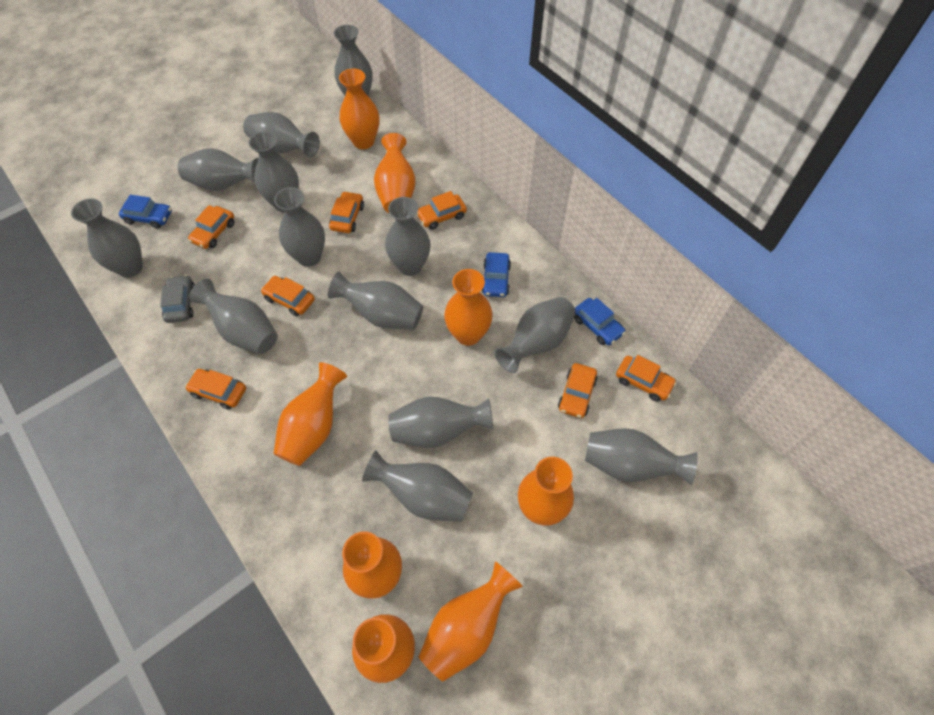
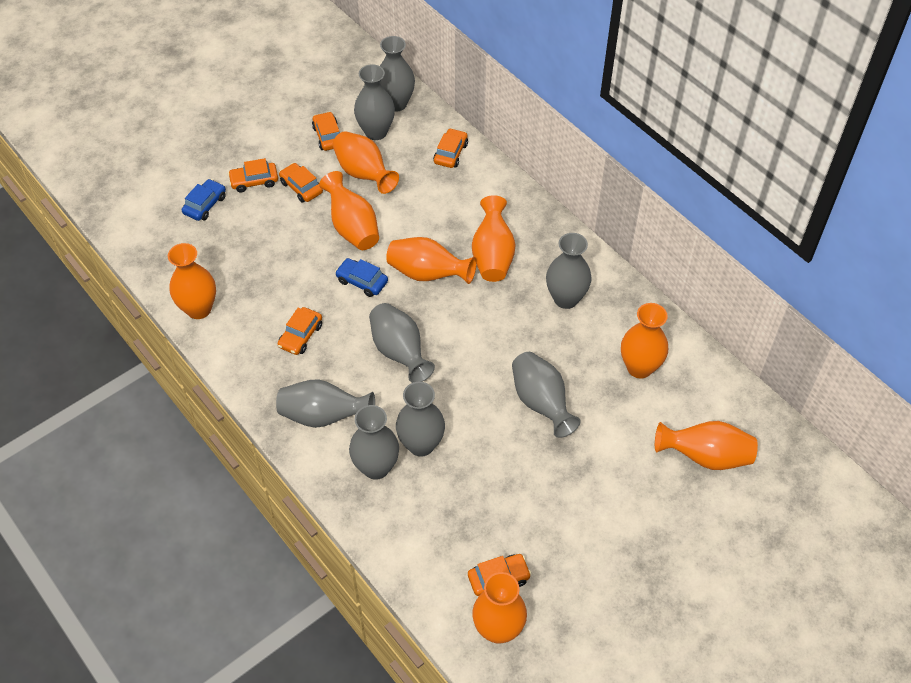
blue car: [119,195,172,229] [481,252,511,297] [574,298,626,345] = 3 -> [182,179,226,221] [335,258,388,297] = 2
grey car: [160,275,195,323] = 1 -> none = 0
grey vase: [71,198,143,278] [178,148,258,191] [189,279,278,354] [243,112,320,157] [248,131,299,212] [274,187,325,267] [328,272,423,330] [334,25,372,96] [362,451,473,522] [385,197,431,276] [388,397,494,448] [494,297,576,373] [585,428,698,485] = 13 -> [276,379,375,428] [349,405,399,480] [354,64,395,140] [369,303,435,383] [380,36,415,112] [396,382,445,456] [512,352,581,438] [546,233,592,309] = 8
orange car: [185,369,246,410] [188,205,234,249] [261,276,315,316] [329,191,364,233] [416,191,467,230] [558,363,598,418] [616,355,677,402] = 7 -> [228,158,278,193] [278,307,322,355] [279,163,323,203] [312,112,340,151] [433,128,468,168] [468,554,531,596] = 6

